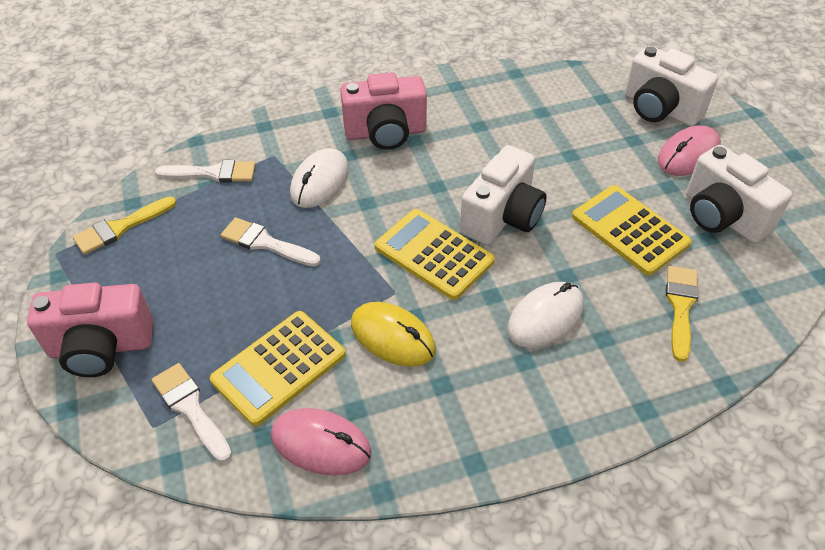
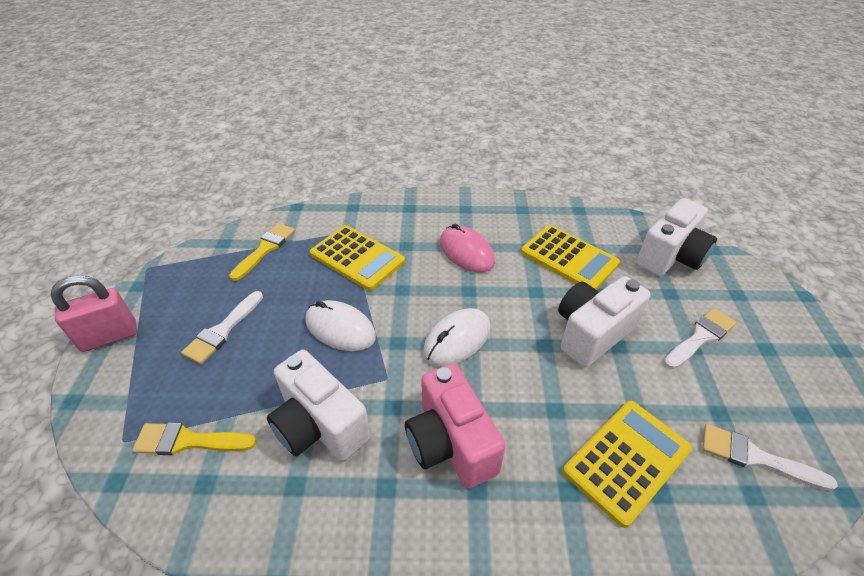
pink camera: [27,282,154,377] [340,72,427,150] = 2 -> [405,364,506,489] = 1
pink mouse: [271,408,371,476] [658,125,721,176] = 2 -> [440,223,495,273] = 1
pink padlock: none = 0 -> [51,275,137,352] = 1
yellow mouse: [351,302,435,366] = 1 -> none = 0

